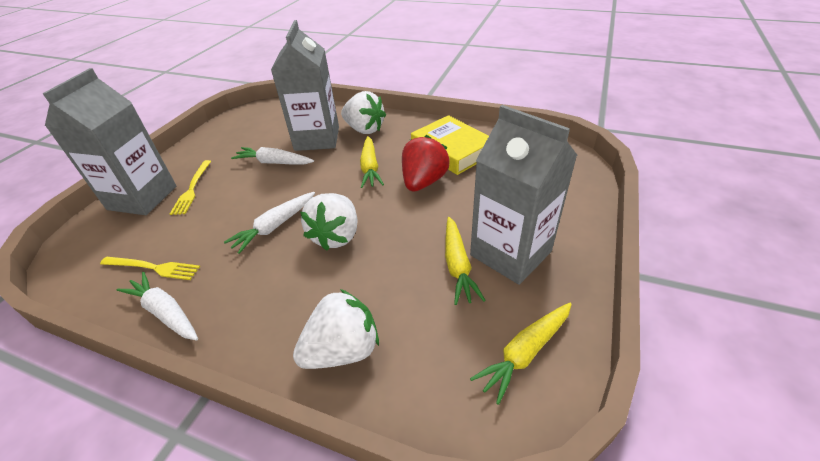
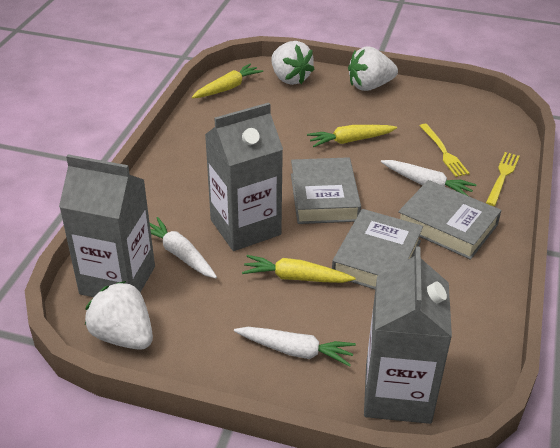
grey book: none = 0 -> [291,157,361,224] [332,209,423,289] [398,180,502,260] = 3
red strawberry: [402,135,450,192] = 1 -> none = 0
yellow book: [411,115,489,175] = 1 -> none = 0

